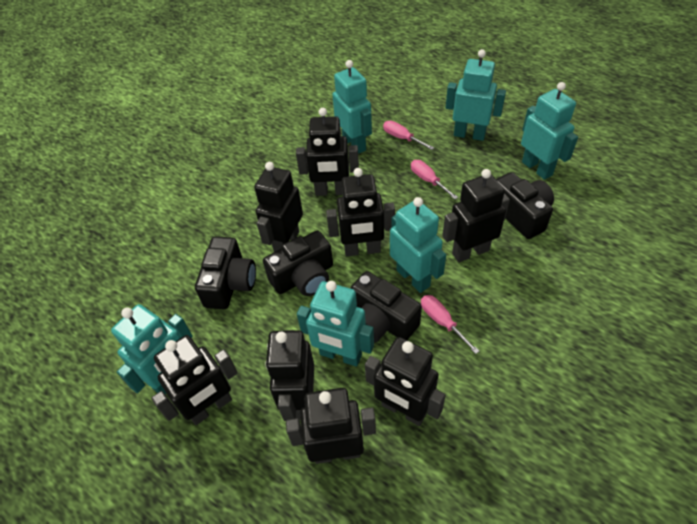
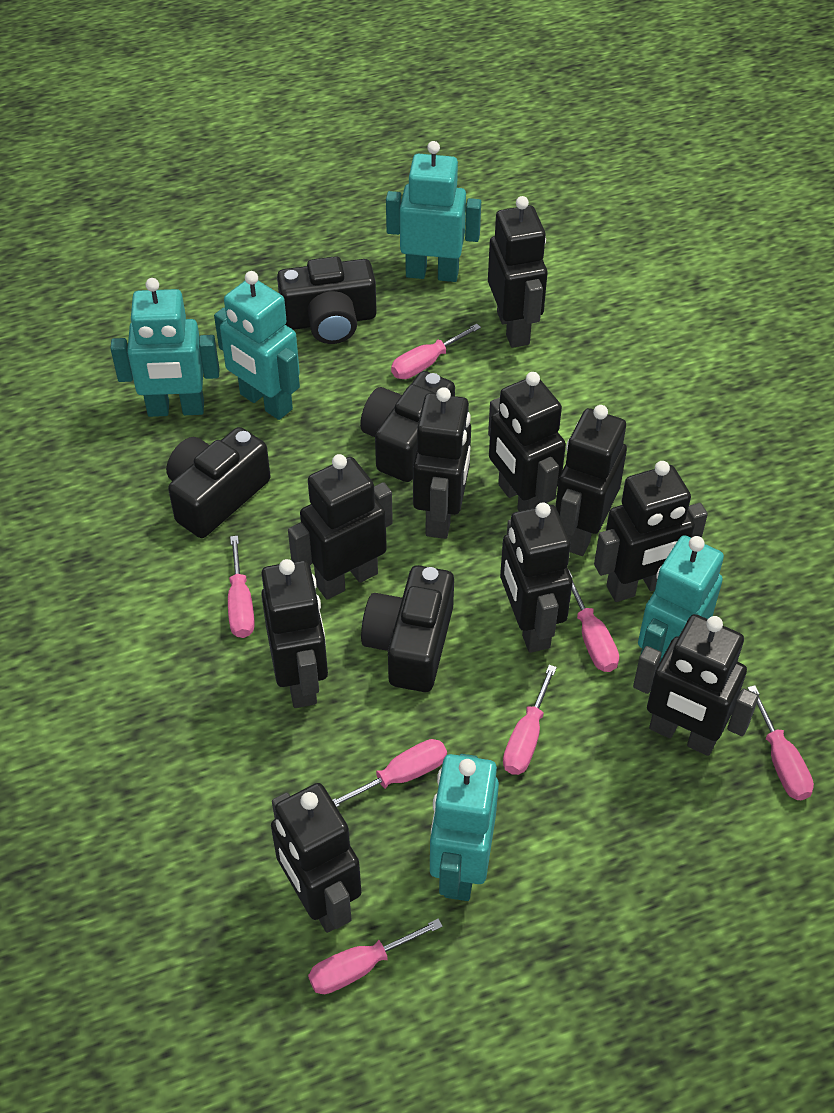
black robot: [152,335,237,425] [254,162,303,252] [266,330,314,421] [286,388,376,464] [296,108,359,196] [326,168,395,256] [365,337,446,426] [442,169,510,262] = 8 -> [261,559,328,708] [271,783,361,933] [288,454,393,600] [413,387,471,539] [488,196,547,348] [488,372,566,511] [500,502,573,653] [555,405,627,556] [594,461,708,602] [633,614,759,756] = 10
pink screwdriver: [383,121,434,150] [411,160,458,199] [421,295,479,354] = 3 -> [228,536,255,638] [308,918,443,994] [333,739,447,807] [391,323,481,379] [503,665,557,775] [569,570,619,672] [747,685,814,800] = 7
turquoise robot: [111,304,193,395] [297,281,374,367] [332,60,372,154] [390,197,446,293] [445,49,506,141] [521,82,578,180] = 6 -> [110,278,220,417] [214,271,300,420] [386,141,481,282] [430,754,499,901] [638,535,724,661] = 5

